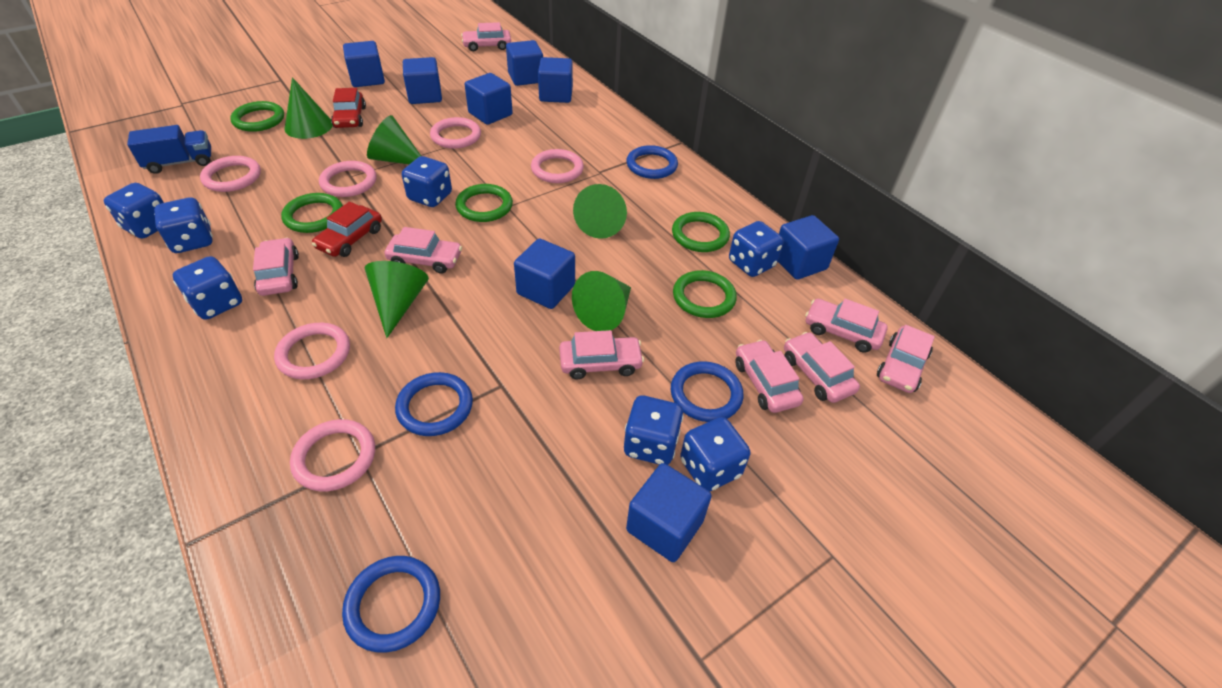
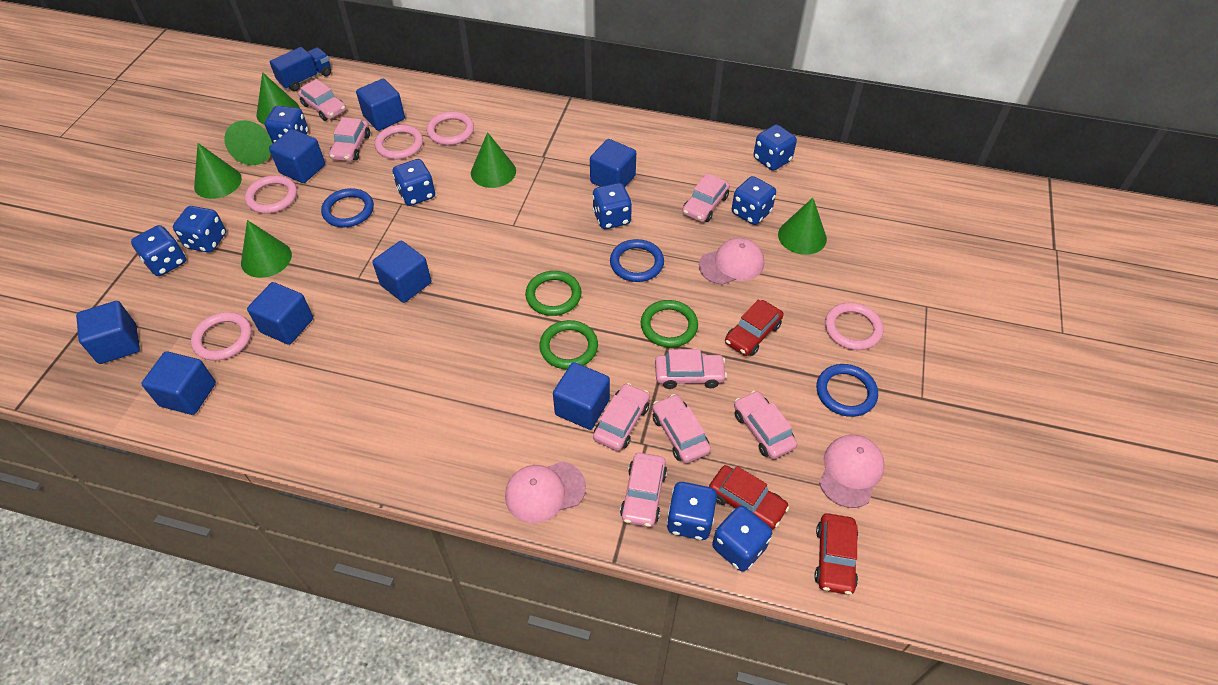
blue dice: [104,183,164,239] [154,197,213,253] [173,256,242,320] [402,156,452,207] [624,395,684,465] [680,417,750,492] [729,221,784,277] = 7 -> [131,225,186,276] [173,206,226,252] [265,106,308,143] [393,159,435,206] [592,183,632,229] [667,482,717,540] [712,506,772,572] [732,176,776,225] [754,124,797,171] = 9
blue ring: [342,556,440,653] [395,372,473,436] [626,145,678,179] [671,361,743,422] = 4 -> [321,188,374,227] [610,239,664,282] [816,364,878,417] = 3
green cone: [285,77,333,139] [365,261,429,338] [367,115,421,164] [572,271,631,331] [573,184,627,239] = 5 -> [194,143,242,199] [224,120,272,165] [241,220,292,278] [256,72,300,125] [471,132,516,188] [778,198,827,255] = 6
green ring: [230,101,284,132] [281,193,343,233] [455,184,513,222] [672,212,730,252] [673,270,737,318] = 5 -> [525,271,581,316] [539,320,598,369] [641,300,698,348] = 3
pink cap: none = 0 -> [505,461,586,523] [699,238,764,285] [819,435,885,508] = 3
pink ring: [200,156,261,192] [274,323,350,380] [290,419,375,491] [319,161,377,197] [430,117,481,149] [531,149,584,183] = 6 -> [191,312,252,361] [245,175,297,214] [374,125,423,159] [426,111,474,145] [825,302,883,350] = 5
red car: [312,202,382,257] [331,88,366,128] = 2 -> [709,465,789,530] [725,299,784,356] [814,513,858,595] = 3

